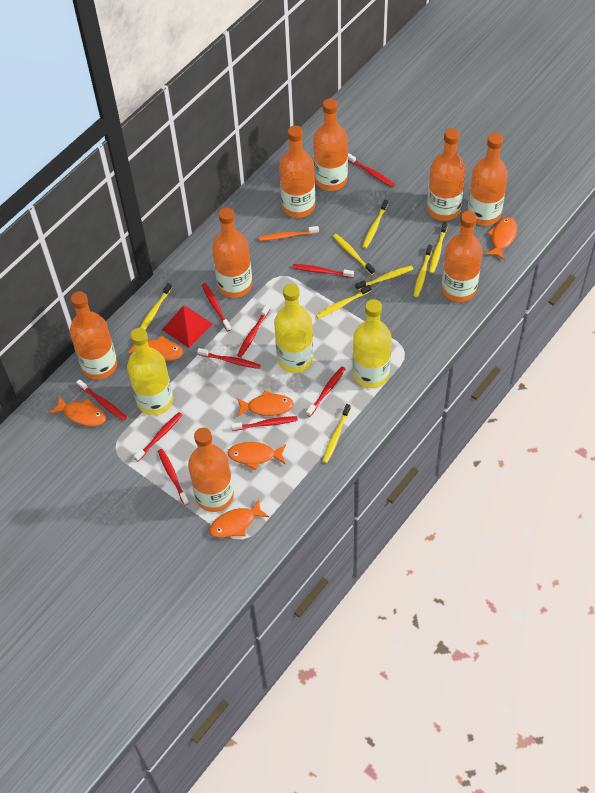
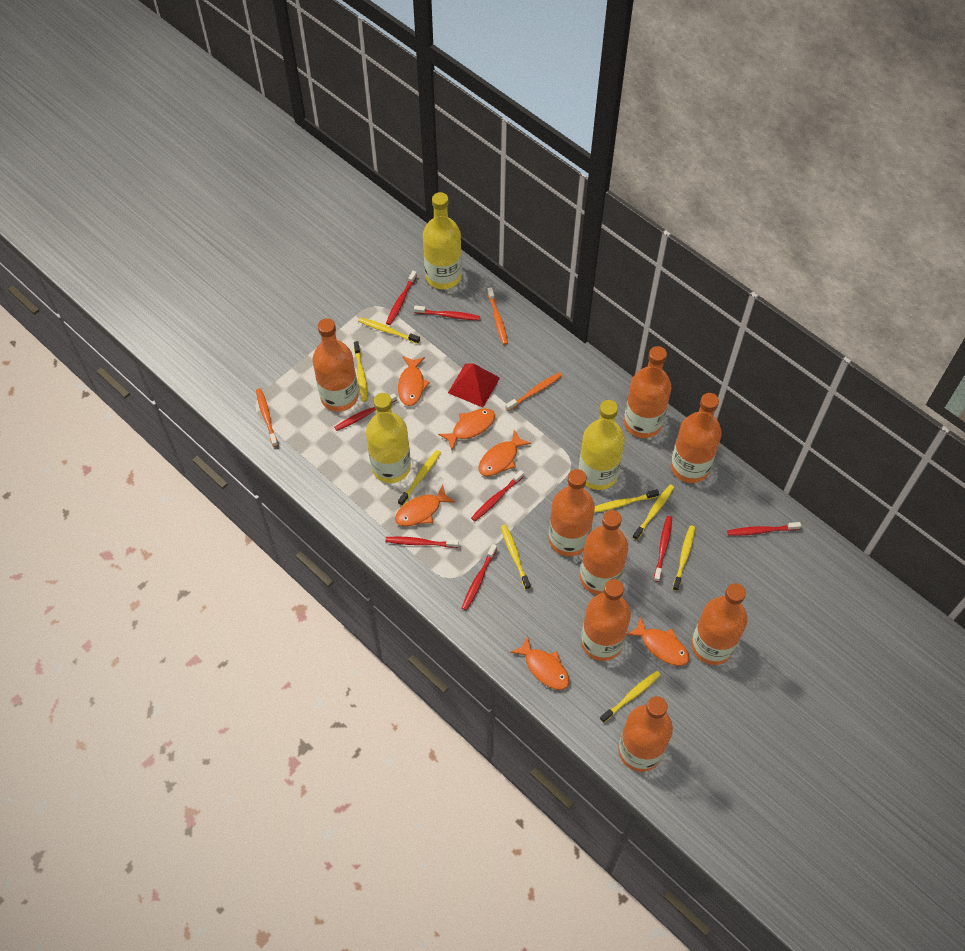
orange toothbrush: [258,226,319,241] = 1 -> [256,388,278,447] [487,287,508,345] [505,372,562,411] = 3
red toothbrush: [76,379,127,421] [134,412,182,461] [158,449,189,505] [197,348,261,369] [202,283,231,332] [231,416,298,431] [237,305,270,357] [292,264,354,278] [306,367,345,417] [348,153,395,187] = 10 -> [334,393,397,431] [385,536,459,548] [386,271,417,325] [414,305,480,320] [462,544,497,610] [471,470,524,522] [654,516,672,582] [727,522,801,536] = 8

